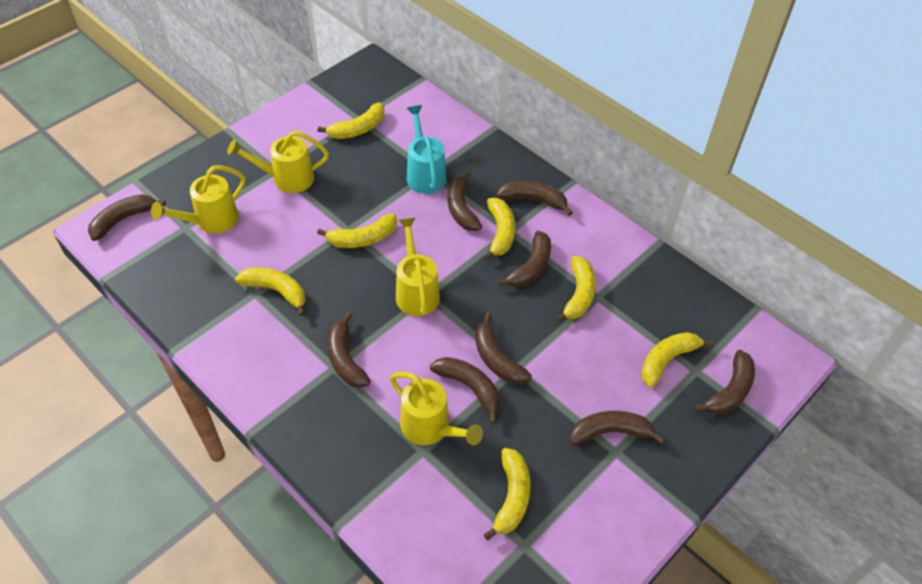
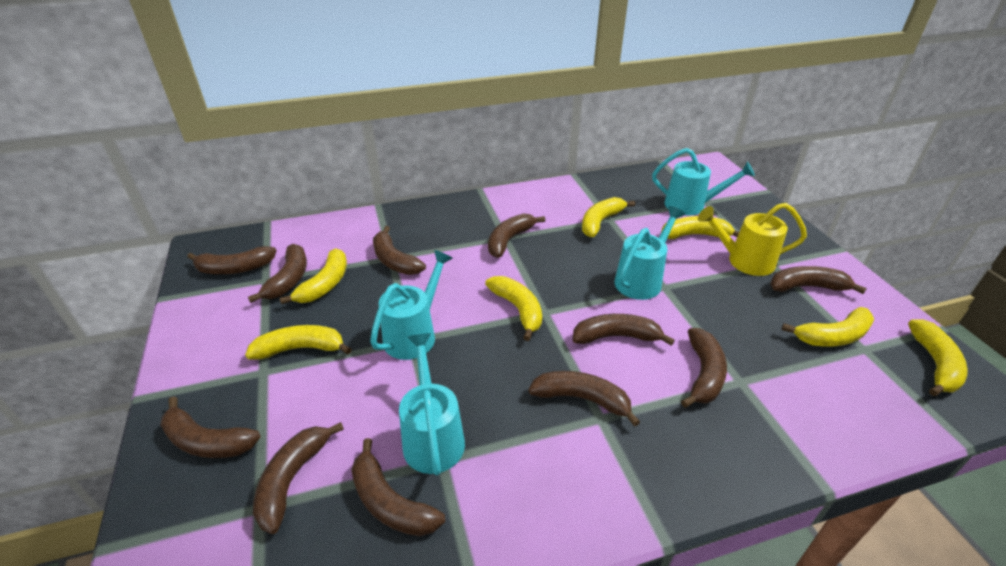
brown banana: [88,194,166,241] [327,312,371,388] [430,357,500,424] [448,171,482,231] [475,312,532,384] [496,181,573,216] [496,231,551,287] [570,411,665,445] [694,350,755,414] = 9 -> [160,396,261,458] [187,246,277,274] [248,244,307,303] [253,422,344,534] [351,438,445,536] [373,226,426,275] [488,213,545,258] [529,371,640,427] [573,314,675,346] [681,328,727,408] [770,266,867,294] = 11
turquoise watering can: [407,105,446,194] = 1 -> [370,250,452,360] [399,333,465,475] [614,206,685,300] [652,148,755,216] = 4
yellow watering can: [151,165,245,233] [227,130,329,193] [390,372,483,445] [396,218,440,316] = 4 -> [698,203,807,276] = 1

